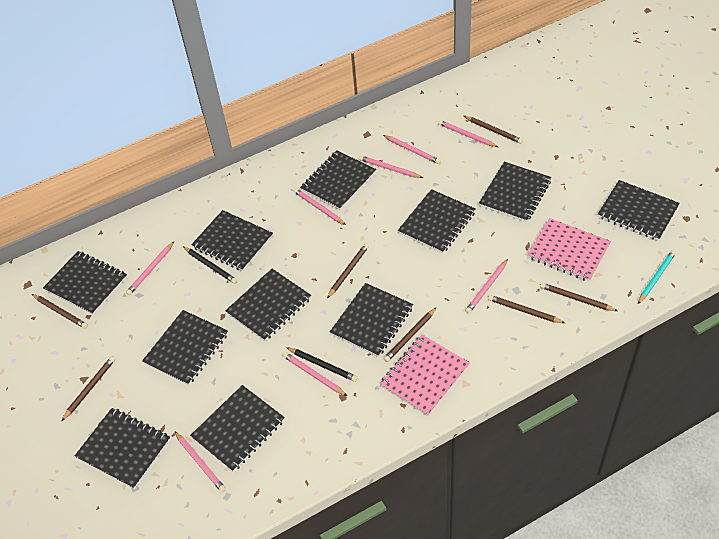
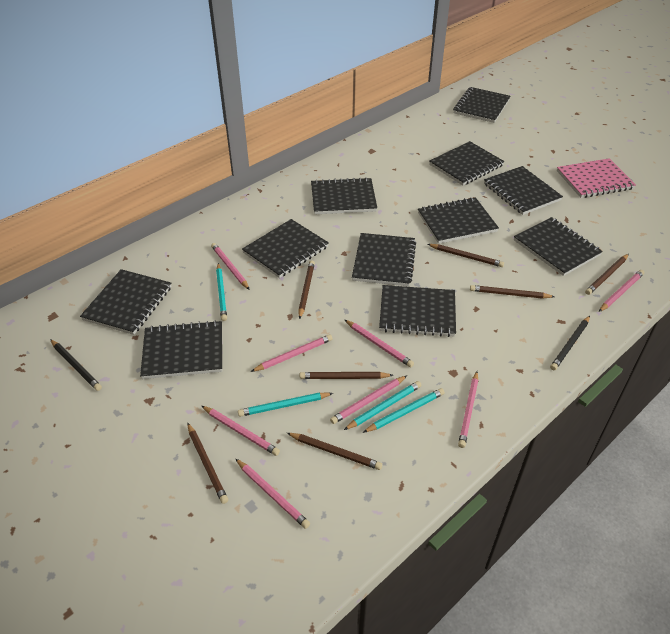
pink notebook: [380,335,470,416] [527,218,611,282] = 2 -> [557,158,636,198] = 1
turquoise pencil: [638,250,676,304] = 1 -> [216,263,227,321] [238,393,333,417] [344,381,422,430] [363,388,445,433] = 4

